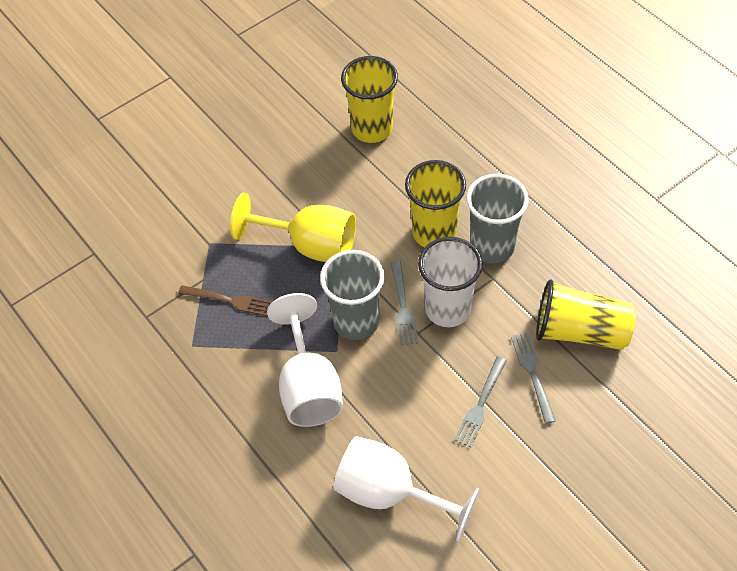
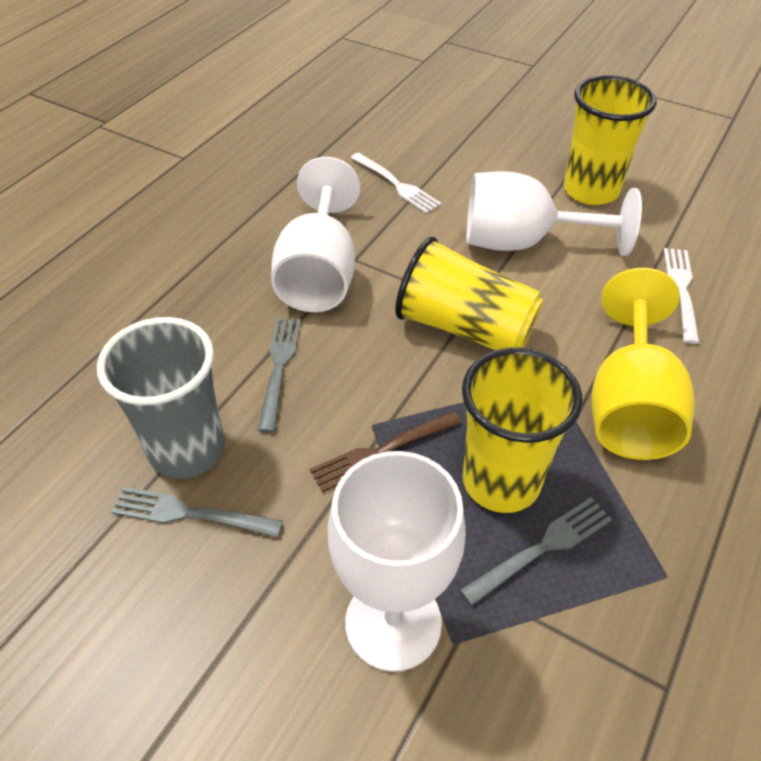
grey cup: [320,250,384,340] [466,174,529,263] = 2 -> [97,317,225,479] = 1
white cup: [418,237,483,327] = 1 -> none = 0
white fork: none = 0 -> [350,152,442,214] [664,248,700,344] = 2
white goblet: [267,293,343,427] [333,436,480,542] = 2 -> [271,157,360,312] [328,451,466,672] [466,171,642,256] = 3

